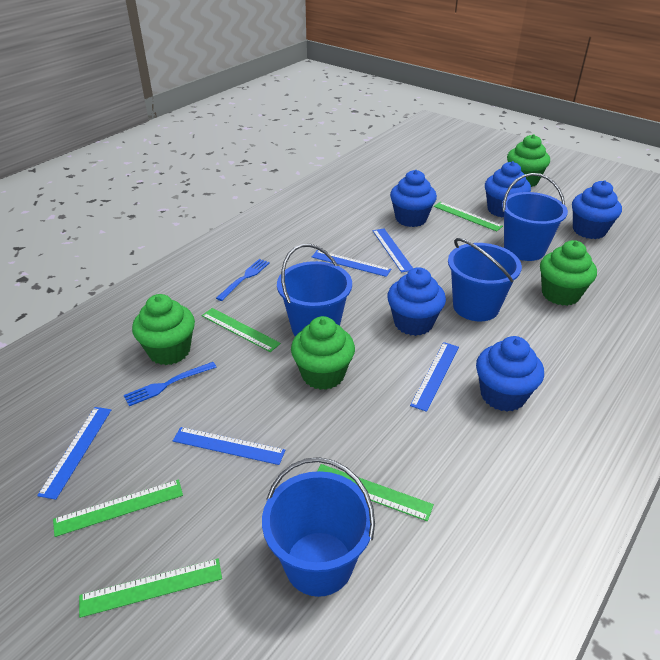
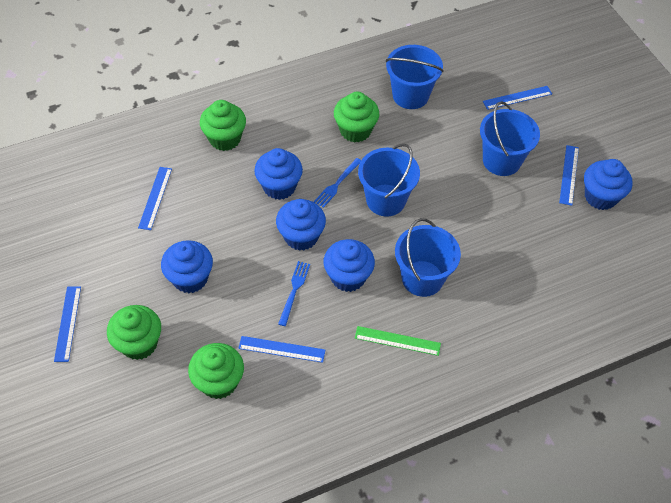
green ruler: [53,479,183,537] [79,558,222,618] [202,308,281,352] [317,464,434,521] [434,202,503,232] = 5 -> [355,326,441,356] = 1

